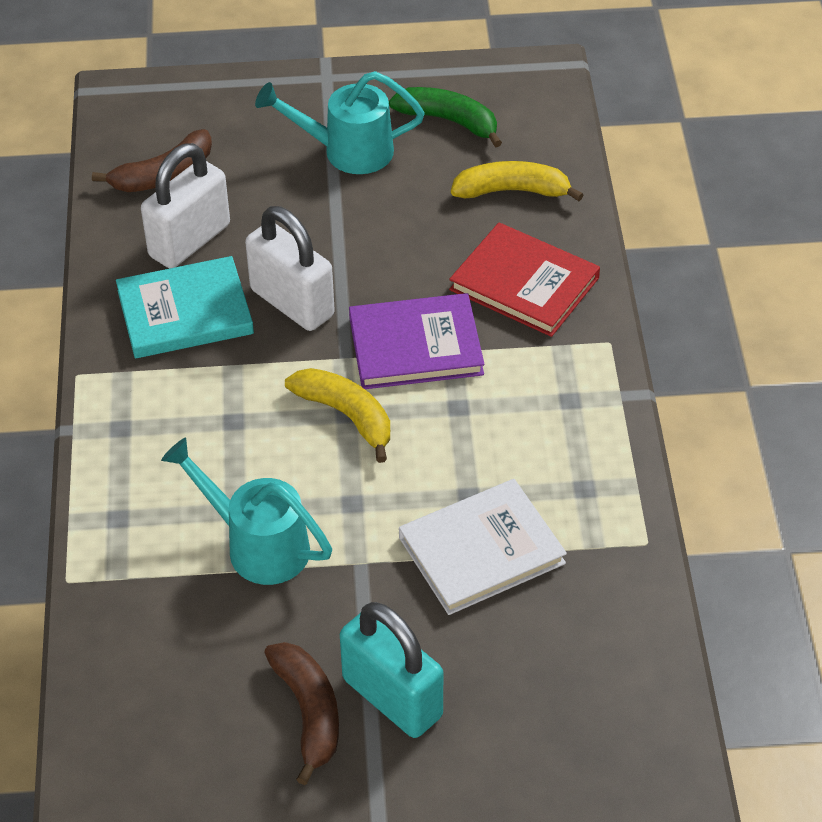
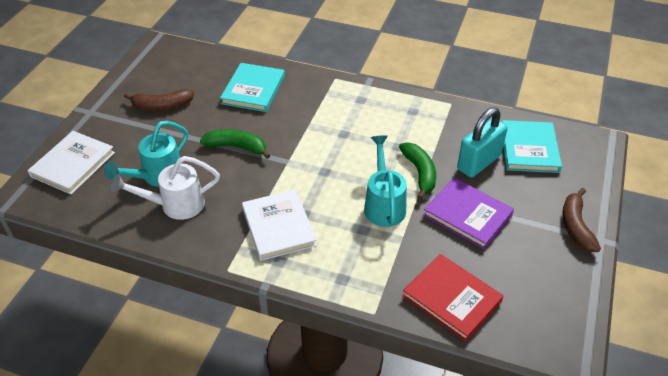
green banana: [389,87,502,147] = 1 -> [200,129,270,159] [399,142,436,200] = 2
turquoise book: [116,256,254,358] = 1 -> [220,63,285,112] [502,120,562,173] = 2
white book: [399,479,567,615] = 1 -> [27,131,115,194] [242,189,317,261] = 2
white padlock: [141,143,230,268] [245,206,335,331] = 2 -> none = 0
white watering can: none = 0 -> [111,156,220,220] = 1
yellow banana: [285,368,390,463] [451,161,583,201] = 2 -> none = 0

